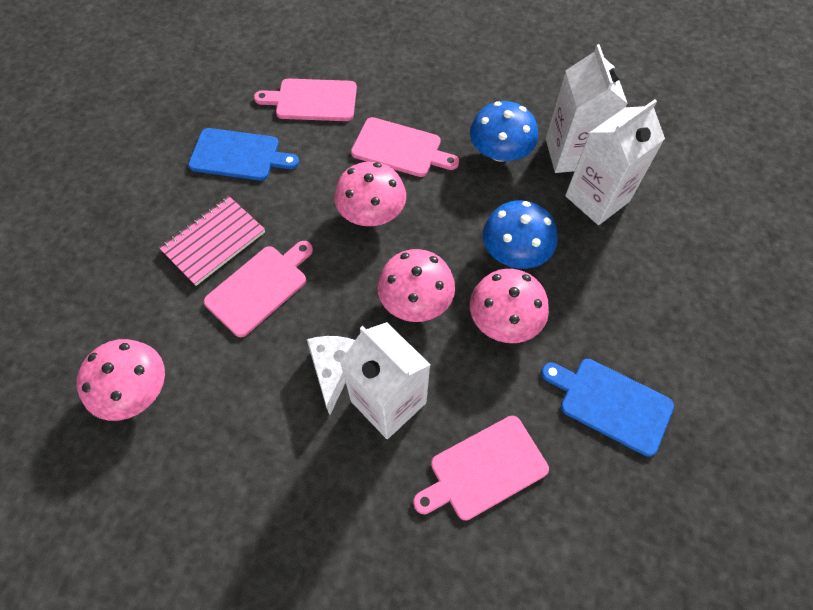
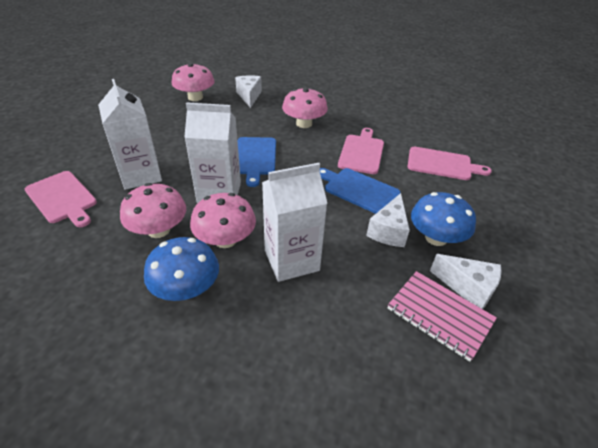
pink cutting board: [204,241,313,337] [254,79,357,121] [351,117,459,177] [413,416,549,520] = 4 -> [25,171,97,227] [338,128,384,174] [407,147,492,180] = 3
white cheese: [307,336,355,415] = 1 -> [235,76,262,108] [366,193,410,247] [430,254,502,309] = 3

